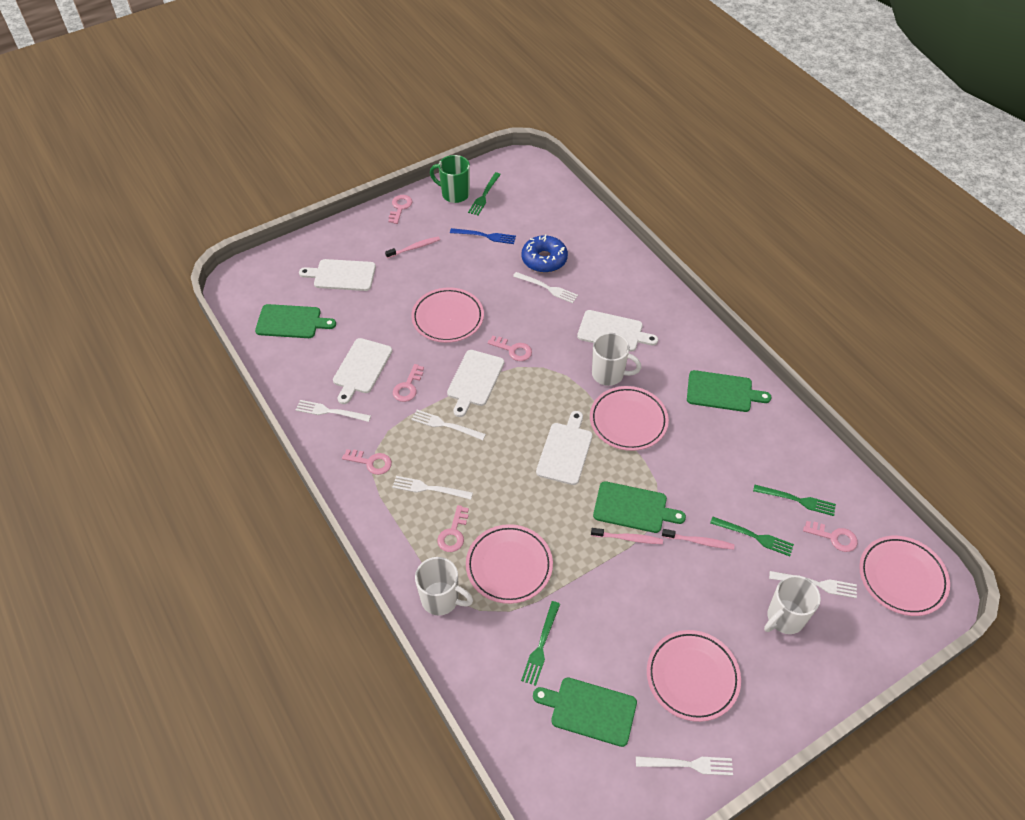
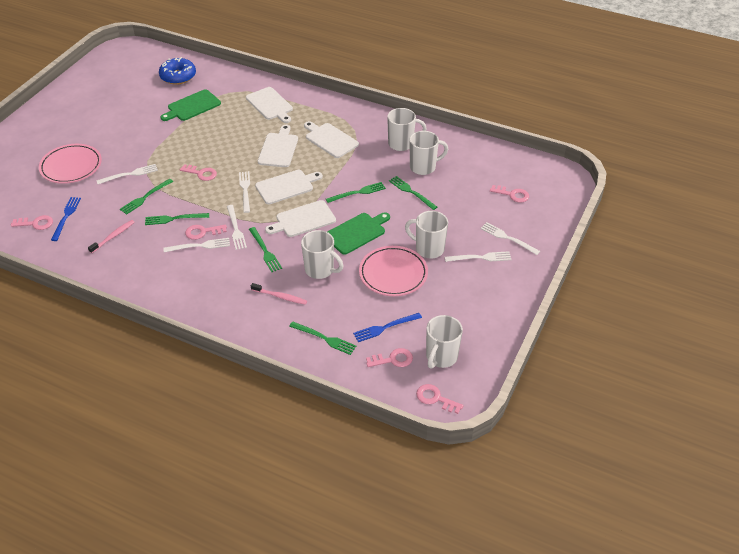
blue fork: [450,228,516,244] = 1 -> [51,197,81,241] [353,313,422,342] = 2
green cutting board: [255,304,336,338] [533,677,637,747] [593,481,686,533] [687,370,772,412] = 4 -> [160,89,221,121] [327,212,390,255] = 2
green fork: [468,172,501,216] [521,601,560,686] [710,517,794,556] [753,485,836,516] = 4 -> [120,179,173,215] [145,213,209,225] [249,227,282,272] [289,322,356,355] [326,182,386,203] [389,176,437,210] = 6
green mug: [430,155,470,203] = 1 -> none = 0
pink plate: [411,288,484,343] [466,524,553,604] [590,386,669,451] [647,630,741,722] [859,536,950,616] = 5 -> [39,144,102,184] [359,246,428,296] = 2
pink toothbrush: [385,236,440,258] [591,528,663,544] [662,529,735,550] = 3 -> [88,220,134,253] [251,283,307,305] = 2
white mug: [415,557,473,616] [592,333,642,386] [764,575,821,634] = 3 -> [301,230,344,279] [387,108,427,151] [405,211,448,259] [410,131,448,175] [426,315,463,369] = 5

